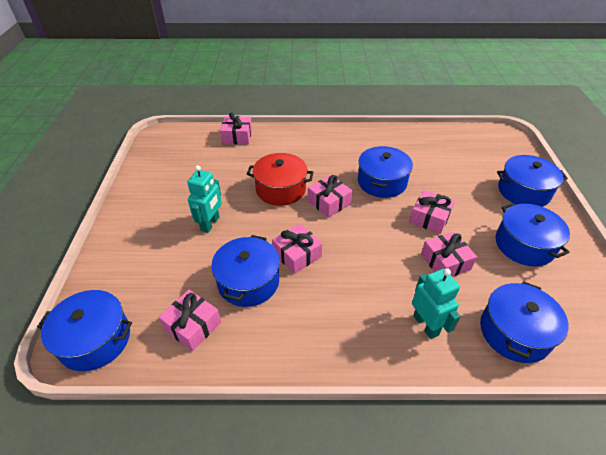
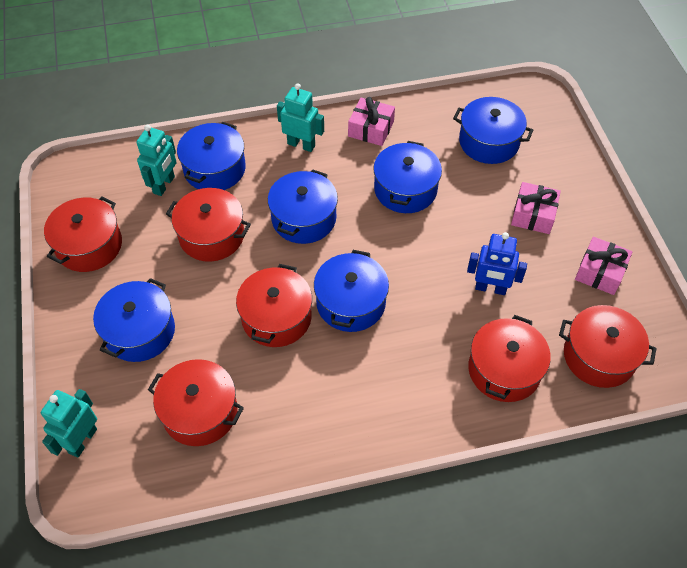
blue robot: none = 0 -> [467,232,527,295] = 1
pink gift: [158,290,221,351] [220,112,252,144] [272,224,322,274] [308,175,353,218] [409,190,455,234] [421,232,477,277] = 6 -> [348,97,395,146] [511,182,561,234] [575,237,633,295] = 3
red pot: [247,153,314,206] = 1 -> [44,197,122,272] [148,359,244,446] [166,188,251,262] [236,264,312,347] [468,315,551,402] [559,305,657,388] = 6
turquoise robot: [187,165,222,233] [412,268,461,339] = 2 -> [41,389,97,458] [136,125,177,196] [277,83,324,152] = 3

